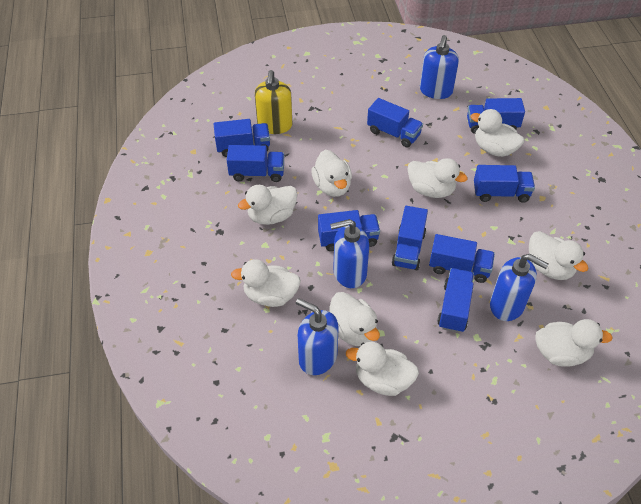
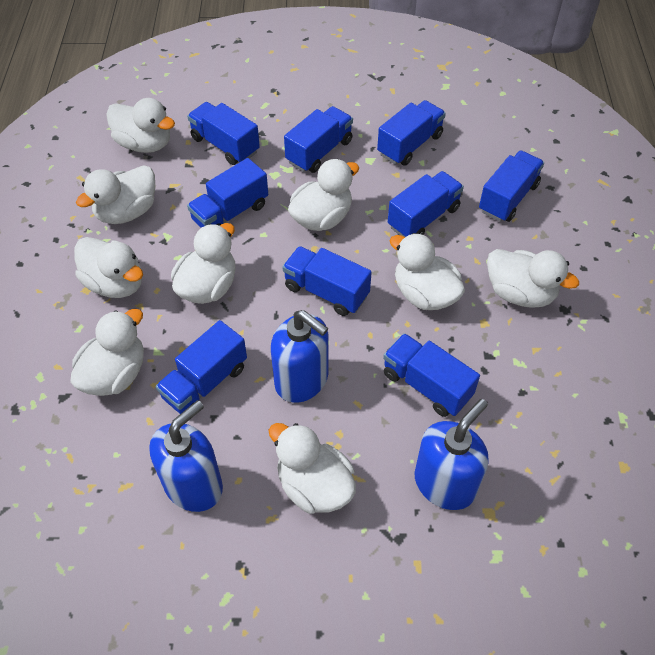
blue soap dispenser: [296,298,339,375] [330,219,369,288] [420,35,459,99] [490,254,549,321] = 4 -> [149,400,223,512] [271,310,328,403] [415,399,489,510] = 3
yellow soap dispenser: [255,70,292,134] = 1 -> none = 0

